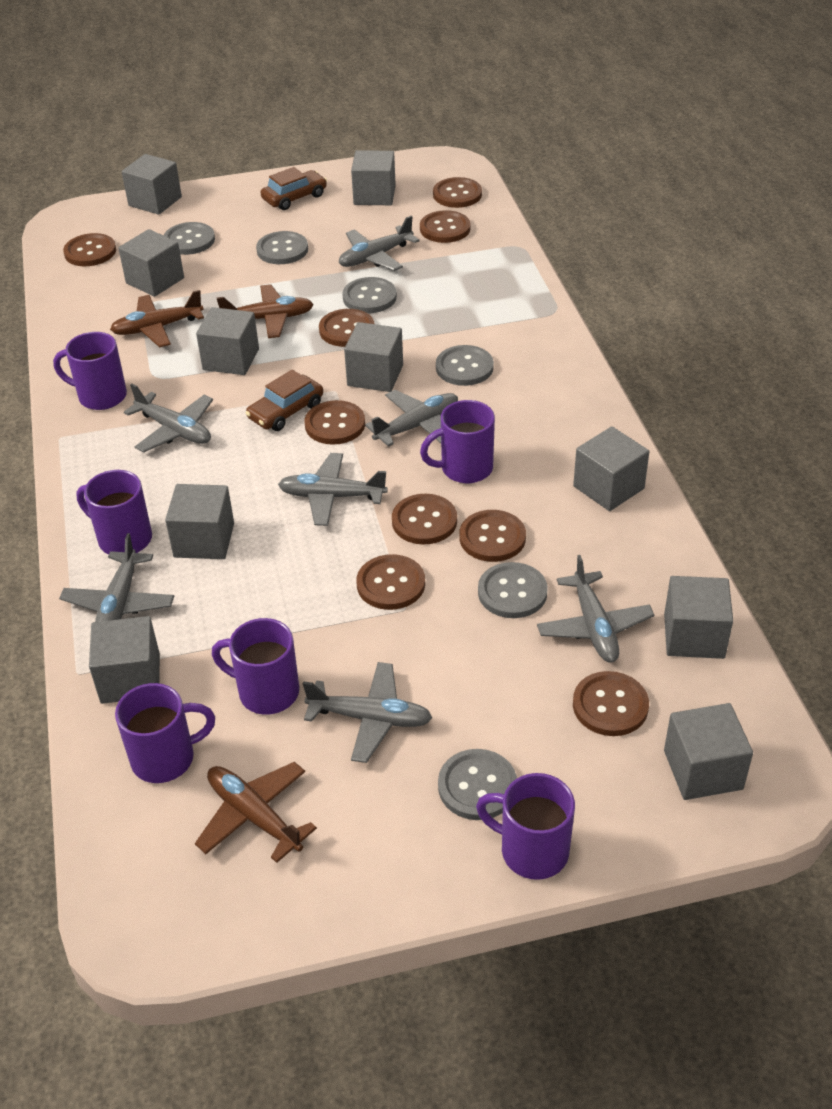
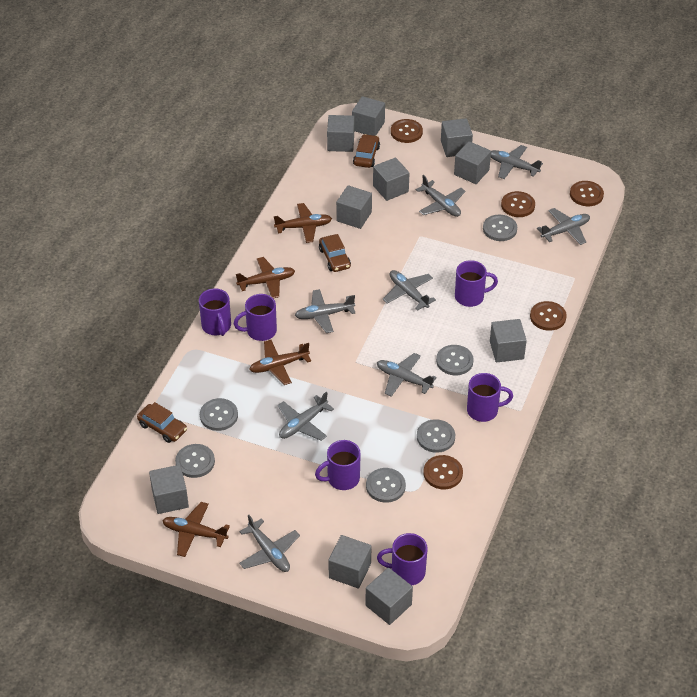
brown button: [63,233,116,266] [305,400,365,445] [319,309,375,347] [356,554,425,610] [392,494,457,545] [420,210,471,243] [433,177,482,208] [459,510,526,562] [573,671,649,736] = 9 -> [391,119,423,143] [423,455,463,489] [501,191,535,217] [530,301,567,331] [570,181,604,206] = 5
brown car: [246,370,323,431] [260,167,327,210] = 2 -> [137,402,187,443] [319,234,351,272] [353,134,380,168] = 3
brown plane: [110,290,204,347] [195,762,317,863] [217,284,314,338] = 3 -> [162,502,230,557] [236,257,295,299] [249,340,311,385] [274,203,332,243] = 4
grey plane: [59,533,174,622] [124,384,213,452] [278,453,388,526] [303,662,432,763] [339,216,420,271] [365,390,458,447] [537,555,654,663] = 7 -> [239,515,300,572] [278,392,334,441] [295,289,355,333] [377,353,437,397] [383,270,436,311] [416,175,466,217] [491,145,543,179] [537,208,590,245] = 8

